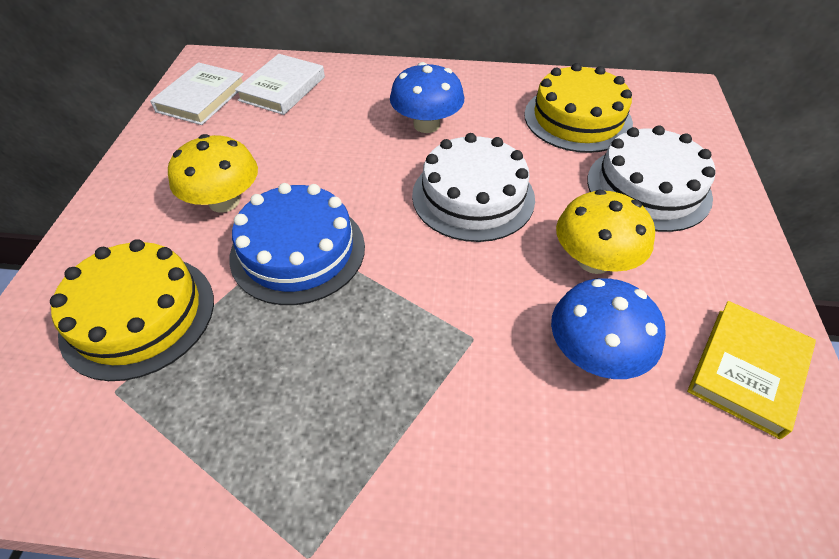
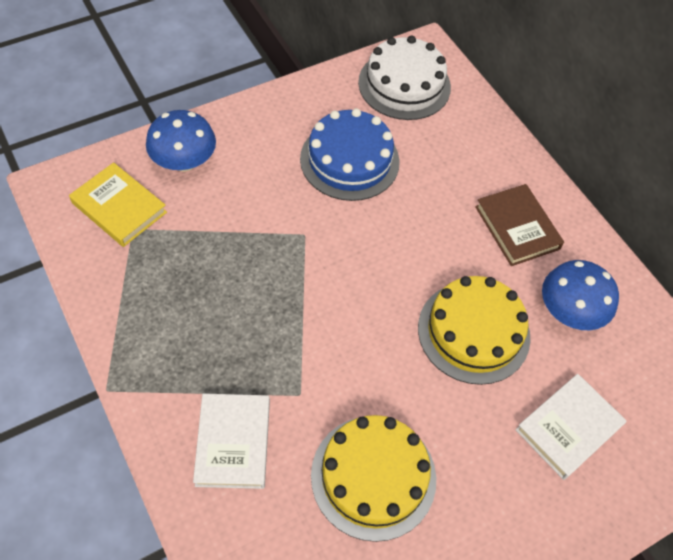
brown book: none = 0 -> [475,184,564,266] = 1
white cake: [412,133,535,242] [587,125,715,232] = 2 -> [358,36,451,120] = 1
yellow mushroom: [168,134,258,213] [556,190,655,274] = 2 -> none = 0

